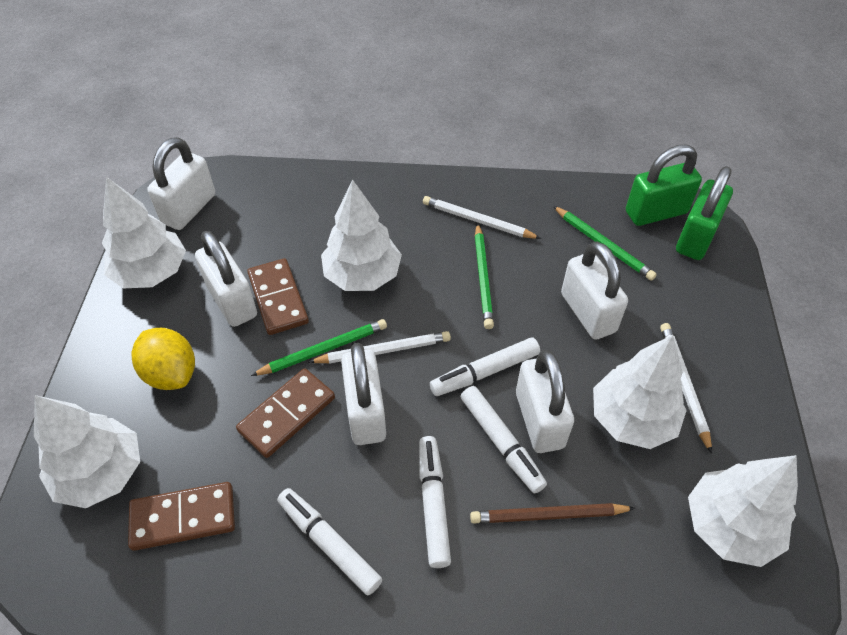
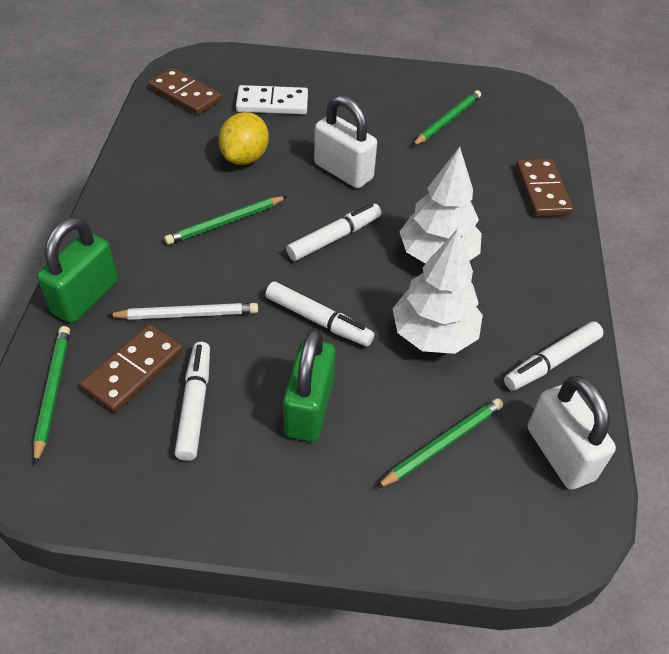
brown pencil: [470,503,635,524] = 1 -> none = 0
green pencil: [251,319,387,376] [475,223,494,329] [553,206,657,281] = 3 -> [33,326,70,465] [164,196,287,245] [376,398,503,489] [412,90,481,146] = 4
white domino: none = 0 -> [236,85,308,114] = 1
white padlock: [147,137,215,230] [195,231,257,327] [341,343,386,445] [516,350,574,453] [561,241,628,340] = 5 -> [314,95,377,188] [527,376,616,490] = 2
white pencil: [309,331,451,364] [423,196,541,239] [660,323,712,454] = 3 -> [107,303,258,320] = 1
white tree: [34,395,140,508] [102,177,186,288] [321,180,402,291] [593,335,687,449] [688,455,798,567] = 5 -> [392,229,483,354] [399,147,482,264] = 2

